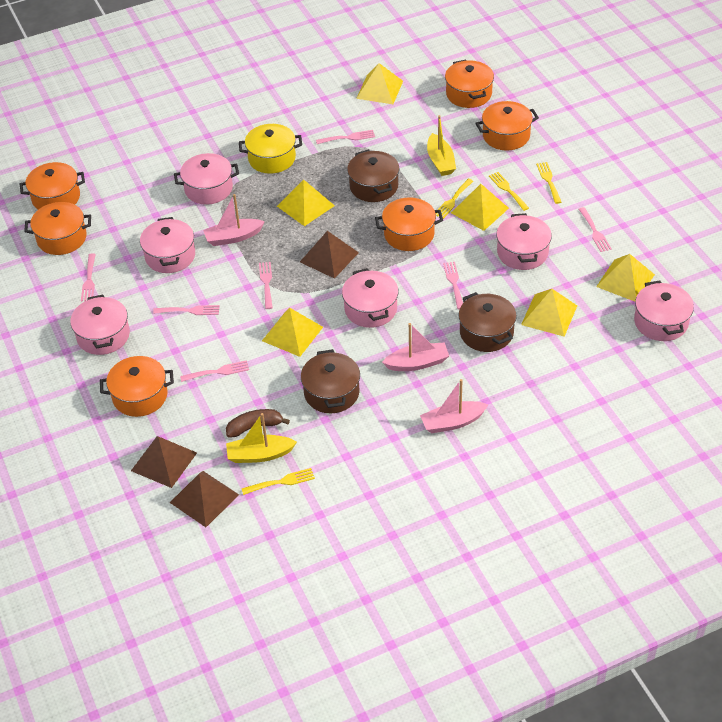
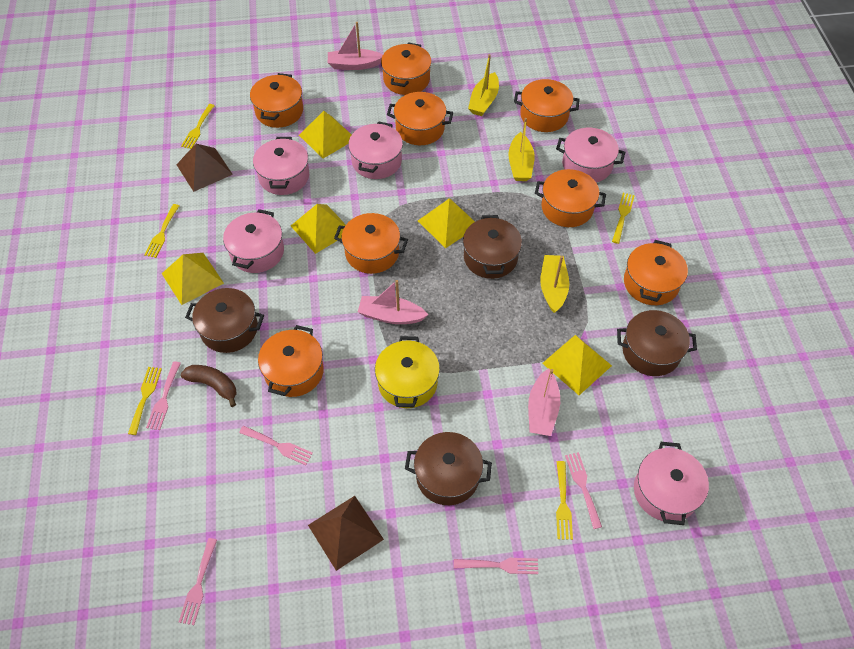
brown pot: [301,349,360,413] [347,150,400,202] [459,292,517,352] = 3 -> [185,288,264,353] [405,432,492,505] [463,215,522,279] [617,310,697,376] = 4
brown pyramid: [131,436,197,488] [170,471,239,527] [300,231,359,279] = 3 -> [176,144,233,192] [308,496,384,571] = 2
orange pot: [20,162,85,210] [24,202,91,255] [100,356,174,417] [375,197,443,251] [445,60,494,108] [475,101,539,150] = 6 -> [250,73,303,128] [258,325,324,397] [334,213,408,274] [381,42,432,95] [387,92,453,145] [514,79,580,132] [535,169,606,227] [624,240,688,305] = 8
pink fork: [81,253,96,301] [153,305,219,315] [180,360,249,382] [259,262,273,309] [316,130,375,144] [443,262,463,309] [579,207,612,252] = 7 -> [146,361,181,430] [179,538,217,625] [239,426,313,465] [454,558,538,574] [565,452,602,529] = 5
pink pot: [70,295,130,355] [140,217,195,273] [174,153,239,205] [342,268,399,328] [496,213,552,270] [634,280,694,341] = 6 -> [223,209,284,273] [253,137,309,195] [348,121,403,179] [556,128,625,183] [634,442,709,525] = 5
yellow boat: [226,413,297,463] [427,115,456,176] = 2 -> [468,54,499,116] [508,118,535,181] [540,255,569,313] = 3
yellow fork: [241,468,315,495] [436,179,473,219] [489,172,529,211] [536,162,561,204] = 4 -> [128,367,162,435] [144,204,179,258] [181,104,215,149] [556,461,573,540] [612,193,635,244] = 5
yellow pyramid: [262,308,323,357] [277,179,335,226] [356,63,403,104] [451,184,509,231] [521,289,577,337] [596,254,655,302] = 6 -> [162,253,224,305] [291,204,346,254] [299,111,352,159] [418,198,475,248] [542,335,612,395] = 5

